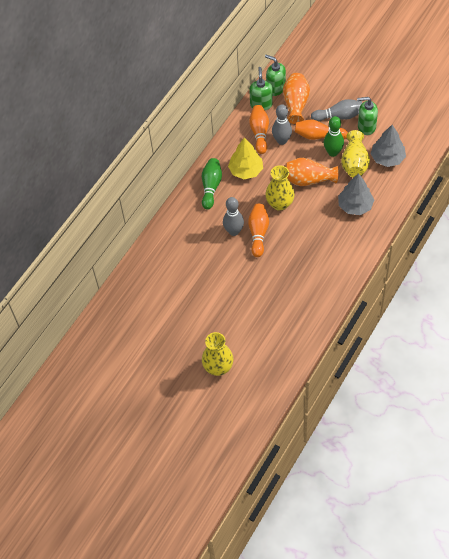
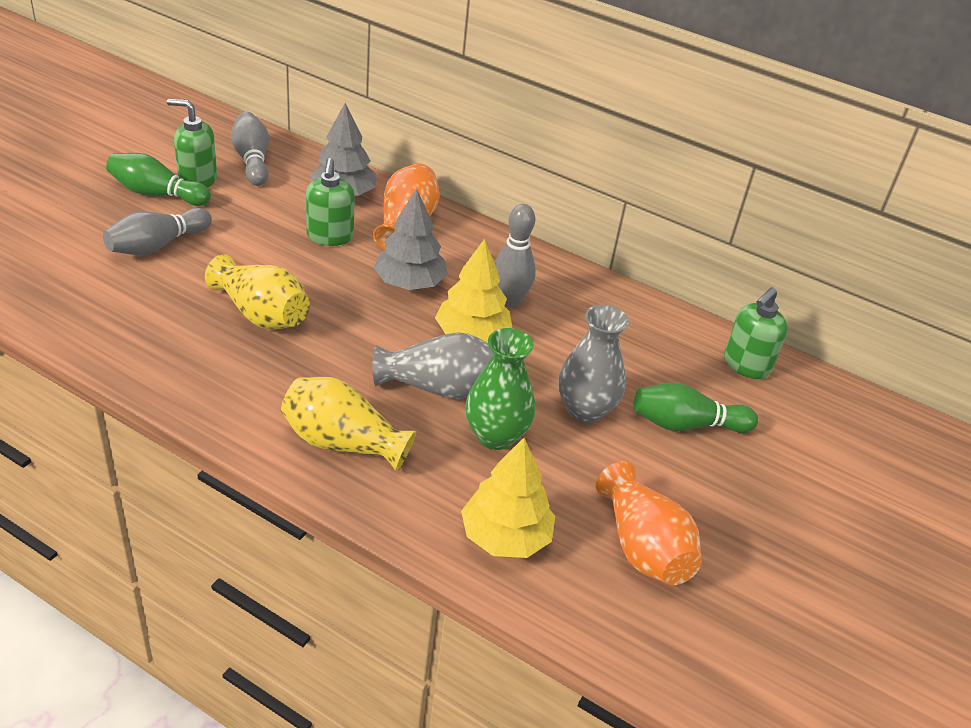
green vase: none = 0 -> [465,328,535,450] = 1
grey vase: none = 0 -> [373,332,493,399] [558,305,629,423] = 2
orange bowling pin: [248,204,269,257] [249,105,269,154] [295,120,348,140] = 3 -> none = 0
yellow tree: [228,137,263,179] = 1 -> [435,239,512,343] [461,438,555,558] = 2
yellow vase: [202,332,233,376] [265,165,295,211] [341,130,370,178] = 3 -> [205,254,310,330] [281,377,416,471] = 2

